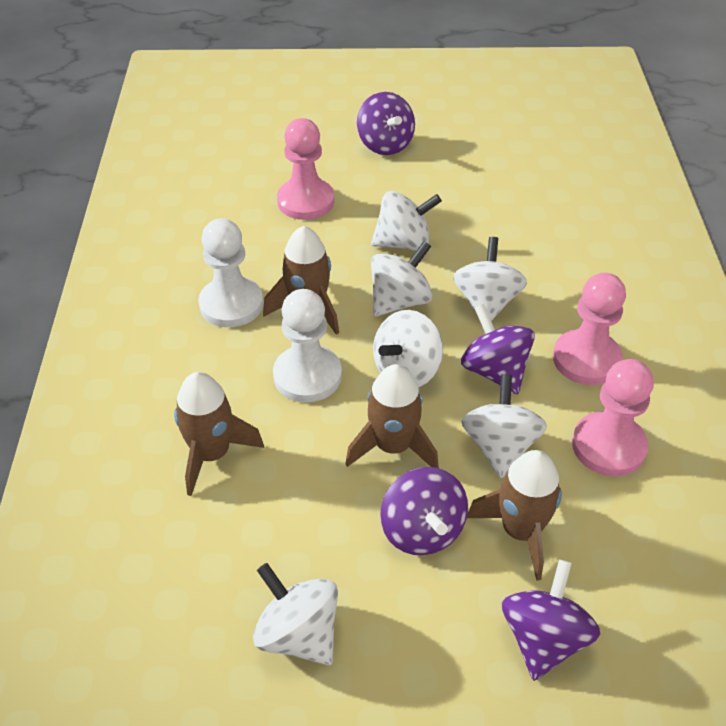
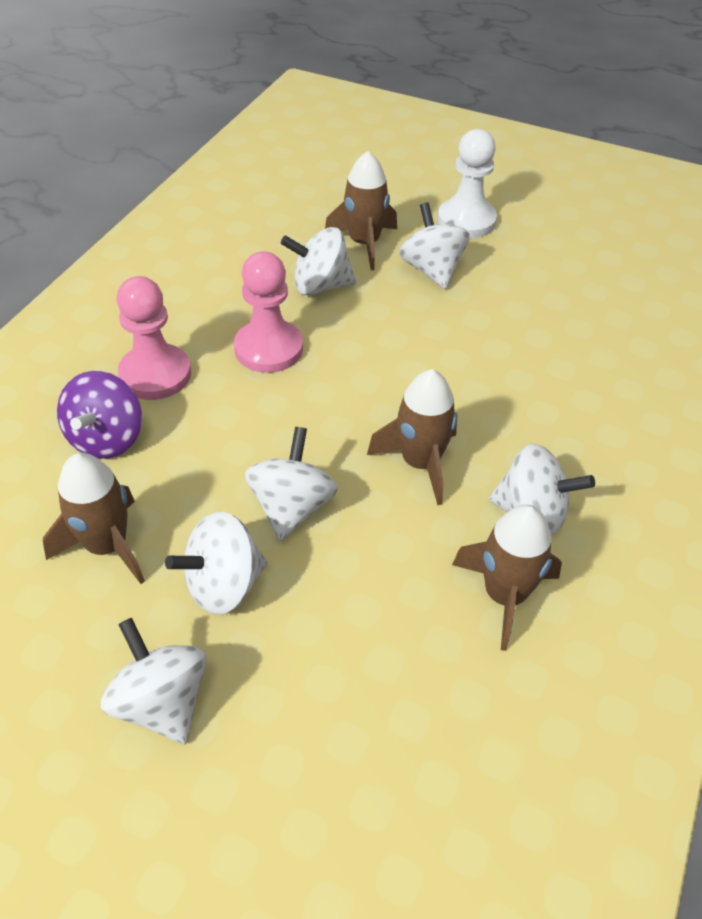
pink pawn: [277,118,334,220] [553,273,626,385] [572,359,654,477] = 3 -> [117,276,191,400] [234,252,303,373] = 2
purple spinning top: [357,92,415,155] [380,467,468,555] [461,304,535,394] [501,559,601,681] = 4 -> [57,371,142,459] = 1
white pawn: [198,218,263,327] [273,289,342,402] = 2 -> [438,129,497,238] = 1

